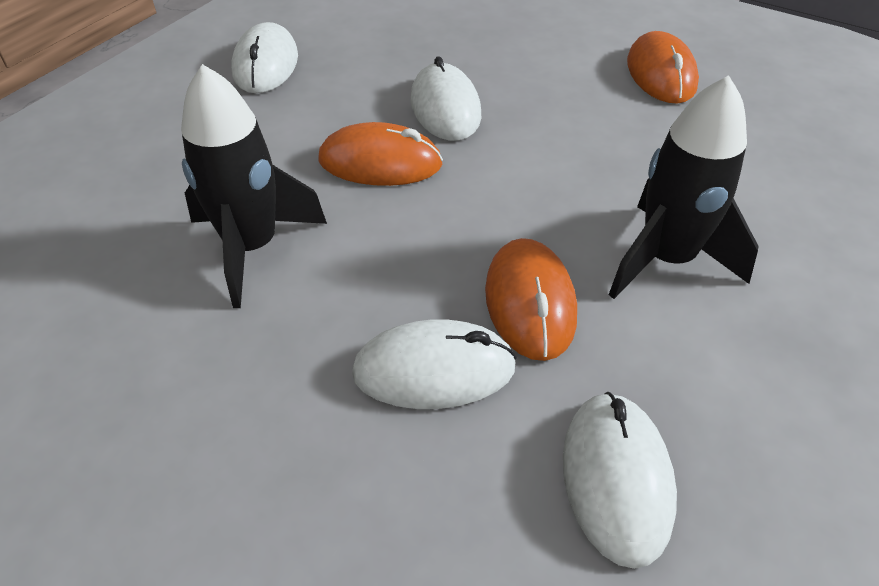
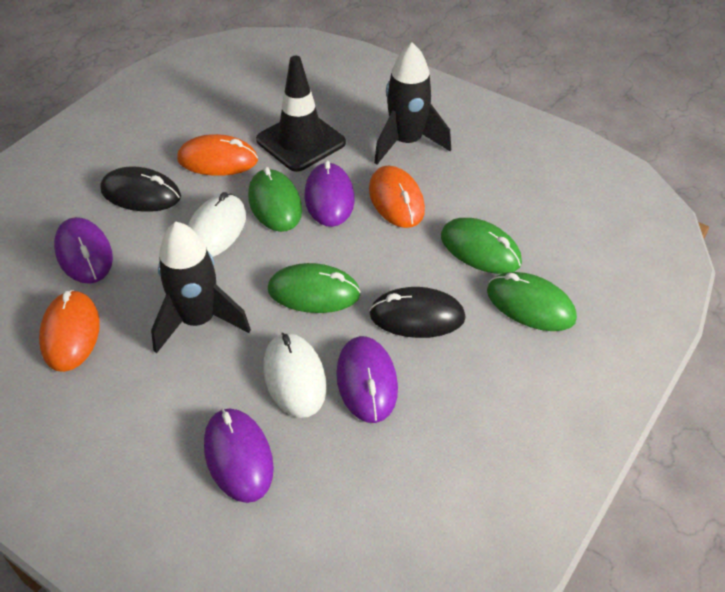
black mouse: none = 0 -> [100,167,181,212] [369,287,466,338] = 2
black traffic cone: none = 0 -> [256,56,346,172] = 1
green mouse: none = 0 -> [248,167,302,232] [268,263,361,313] [441,218,522,274] [487,272,577,331] = 4
purple mouse: none = 0 -> [54,217,113,284] [204,408,274,503] [304,160,355,227] [336,336,398,423] = 4
white mouse: [231,22,298,93] [352,319,517,409] [411,56,481,141] [563,392,677,569] = 4 -> [188,192,246,257] [263,332,327,418] = 2

